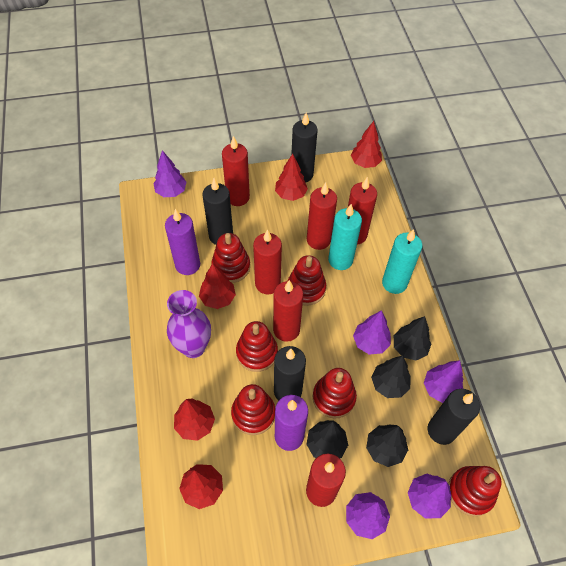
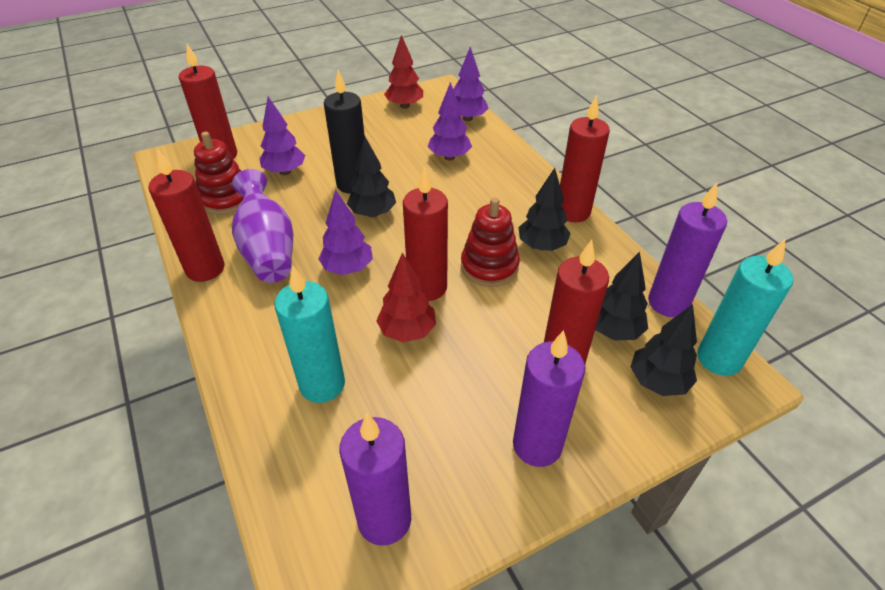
black candle: [202,178,233,245] [274,346,306,401] [291,112,318,183] [428,389,480,445] = 4 -> [324,70,365,194] = 1
purple candle: [165,209,200,275] [275,395,308,451] = 2 -> [339,413,411,546] [513,330,585,467] [648,183,727,317] = 3
purple tree: [154,150,186,197] [346,492,390,539] [353,310,391,355] [408,474,451,518] [424,360,463,403] = 5 -> [260,97,305,175] [318,189,373,275] [428,82,472,160] [453,47,489,121] = 4
red candle: [222,136,250,206] [253,229,282,294] [273,280,303,342] [306,454,346,507] [307,182,337,250] [348,177,377,245] = 6 -> [148,149,225,282] [179,44,237,159] [403,167,448,301] [544,240,609,364] [560,95,610,222] = 5
red stacking toy: [211,233,250,283] [231,384,275,435] [236,321,278,372] [288,255,326,306] [313,368,357,418] [448,466,501,516] = 6 -> [194,132,244,215] [461,197,520,287] = 2
red tree: [174,398,215,441] [179,464,223,509] [199,263,236,309] [275,154,308,201] [351,121,382,168] = 5 -> [376,253,436,342] [384,35,423,109] = 2

